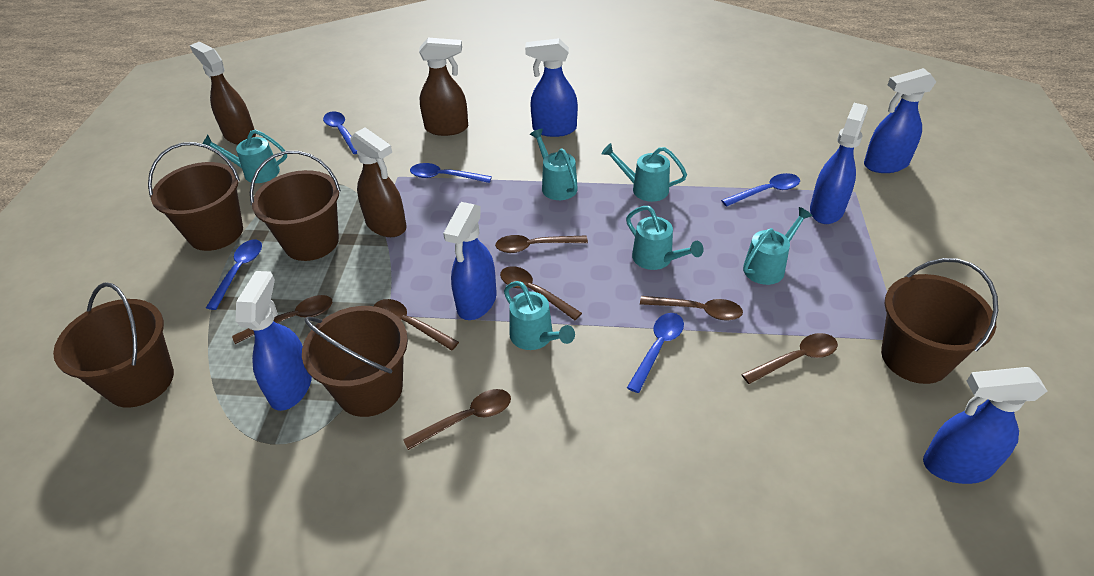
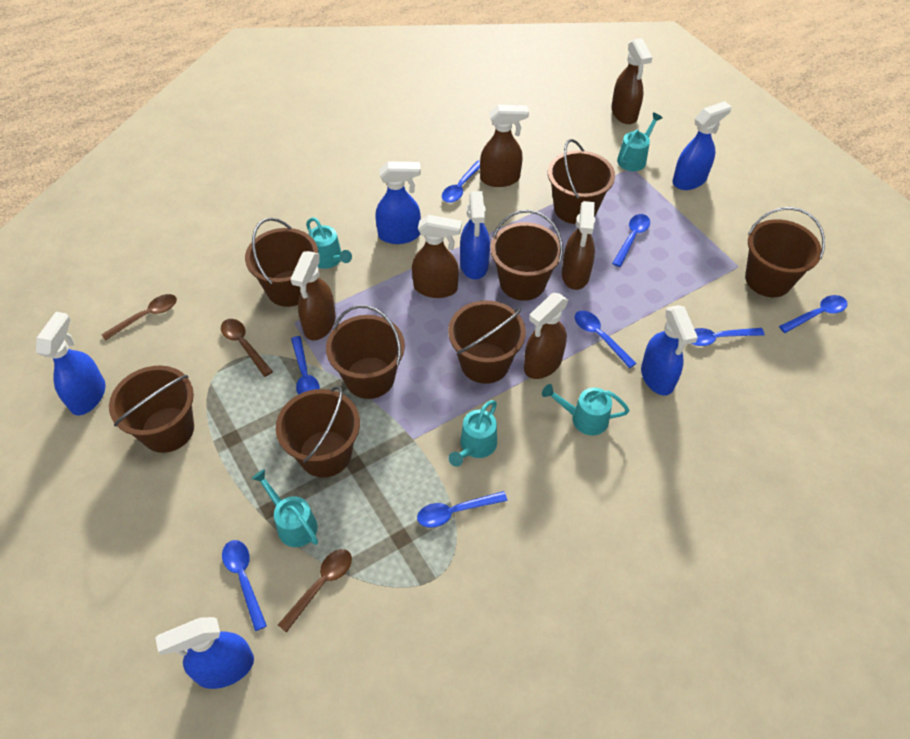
blue spoon: [206,240,262,310] [323,111,357,154] [410,163,492,183] [627,313,684,393] [721,173,800,207] = 5 -> [222,540,267,631] [291,336,320,395] [417,491,507,528] [442,161,480,203] [575,311,636,368] [612,214,650,267] [691,328,765,346] [779,295,848,333] = 8
brown bucket: [53,282,174,408] [148,142,243,251] [250,151,341,261] [302,306,408,417] [881,258,998,384] = 5 -> [109,365,194,453] [245,218,318,307] [276,386,360,478] [326,305,405,399] [448,300,526,384] [490,210,563,301] [548,139,615,224] [745,207,825,297] = 8
brown spoon: [232,295,332,344] [374,299,459,351] [403,389,511,450] [495,235,588,253] [500,266,582,320] [640,296,743,321] [741,333,838,384] = 7 -> [101,294,177,341] [221,319,273,377] [278,549,352,633] = 3
brown spray bottle: [190,42,256,145] [350,127,407,237] [419,38,468,136] = 3 -> [291,251,336,341] [412,215,462,298] [480,105,529,187] [524,293,568,379] [562,201,595,290] [611,38,653,124] = 6
turquoise watering can: [202,129,287,183] [504,281,575,350] [530,129,578,200] [601,143,687,202] [626,206,704,270] [743,207,813,285] = 6 -> [252,469,318,547] [306,217,352,269] [449,400,497,467] [542,384,629,435] [617,112,663,171] = 5

